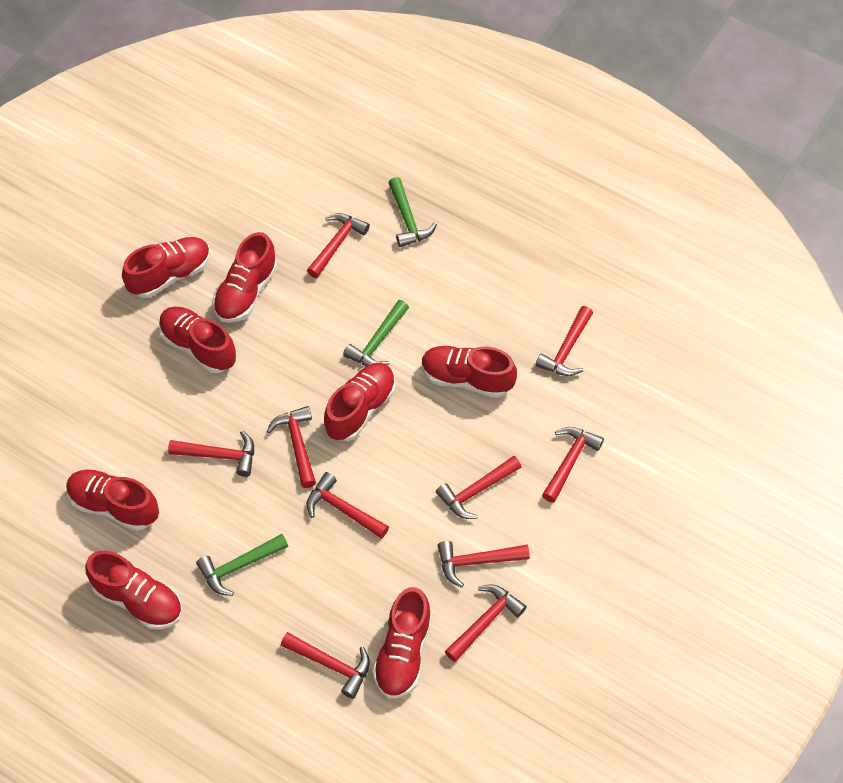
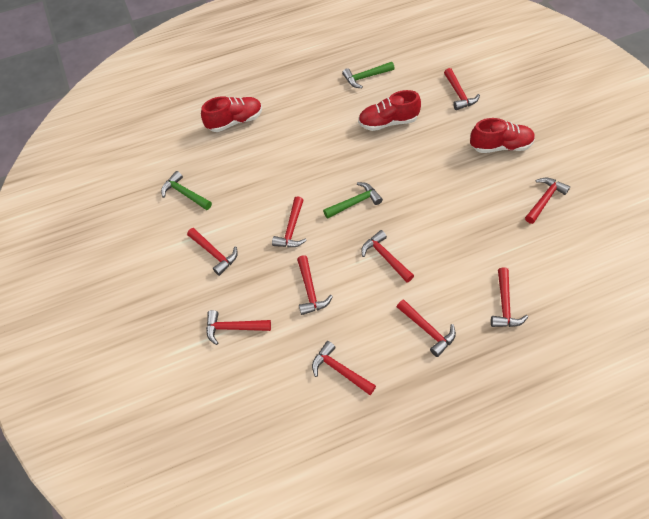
red shoe: [66,470,159,531] [85,551,182,629] [122,237,211,298] [159,307,236,373] [213,232,277,323] [324,363,396,441] [373,587,432,699] [422,346,517,398] = 8 -> [201,96,262,132] [358,90,421,131] [470,118,535,153] = 3

